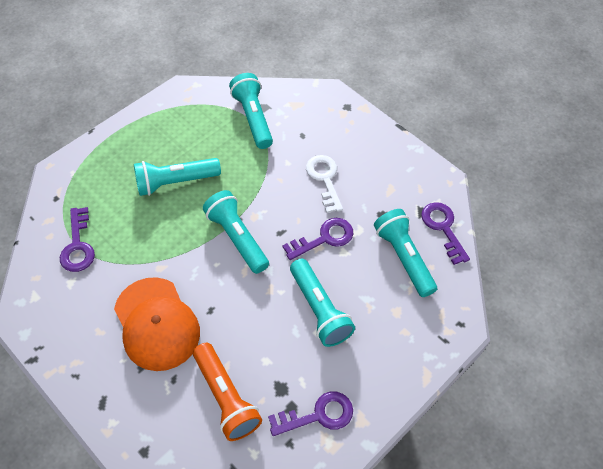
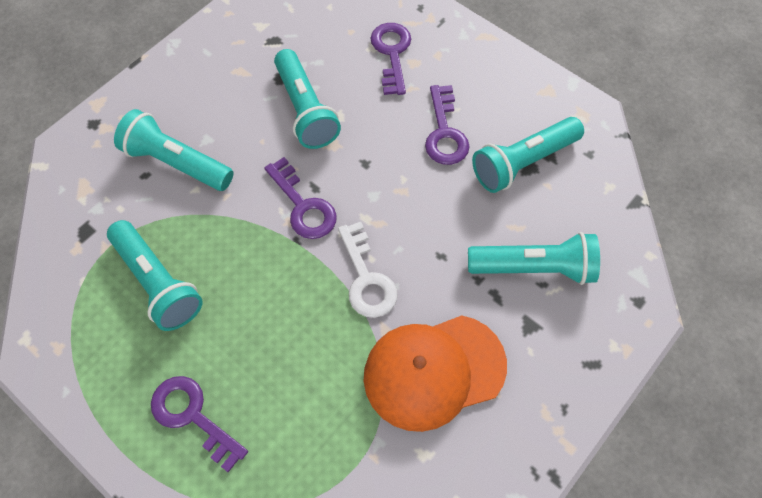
orange flashlight: [193,343,262,441] = 1 -> none = 0

